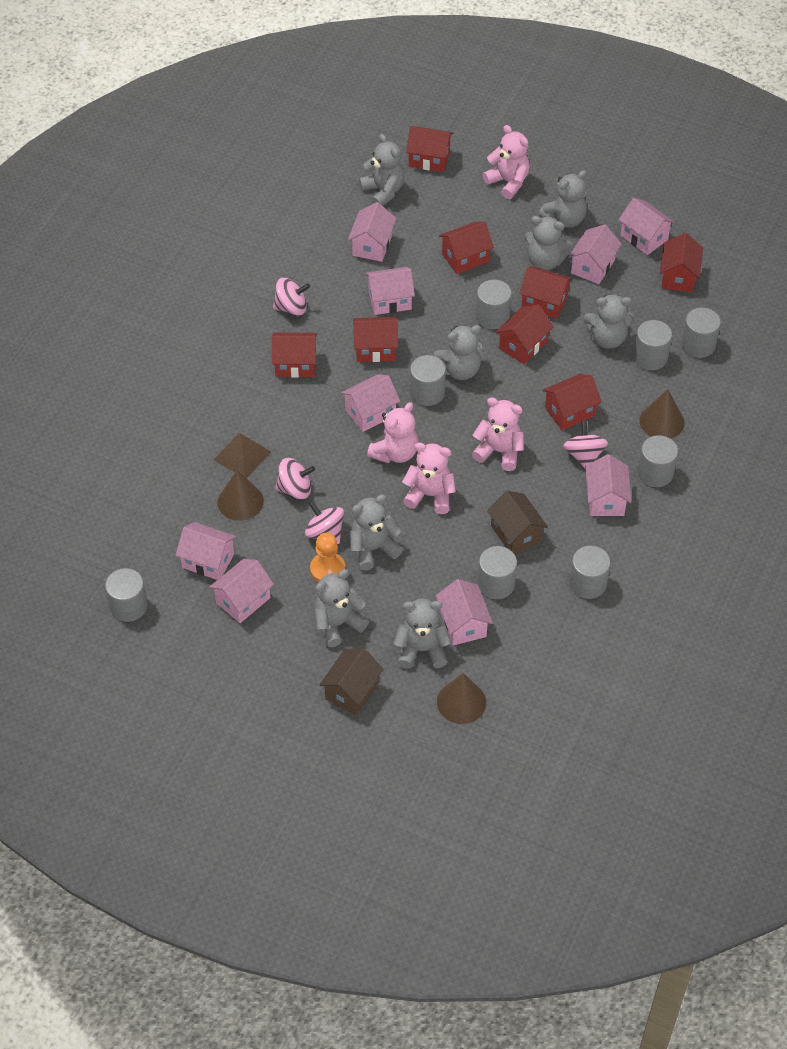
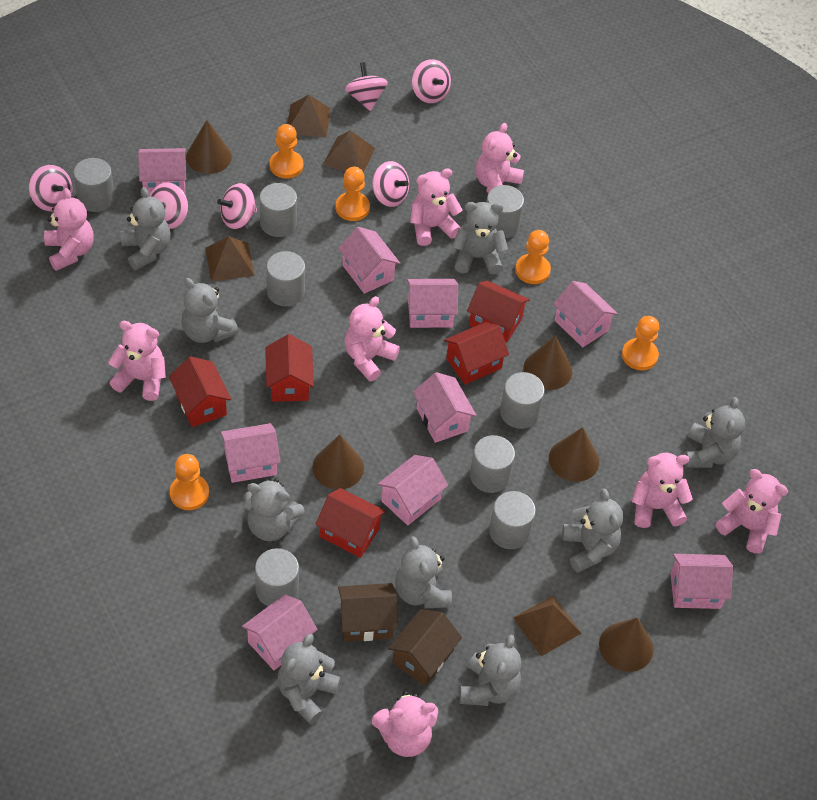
brown cone: [218,470,264,521] [437,673,486,724] [639,389,685,439] = 3 -> [186,120,232,174] [312,435,364,489] [523,336,572,390] [549,427,599,482] [599,618,654,672] = 5
brown pyramid: [214,433,271,478] = 1 -> [205,236,255,281] [287,95,331,138] [323,130,376,172] [513,596,582,656] = 4
grey teddy bear: [314,569,369,647] [350,494,403,571] [359,134,405,206] [393,598,451,669] [433,325,483,380] [525,216,573,270] [539,170,587,228] [583,294,635,349] = 8 -> [120,187,171,270] [181,278,239,343] [244,478,305,541] [277,634,341,724] [395,536,452,608] [452,202,508,275] [460,635,521,706] [562,489,623,573] [685,397,745,468] = 9
orange pawn: [310,533,345,582] = 1 -> [170,454,209,510] [269,124,303,179] [335,167,370,221] [515,230,551,284] [622,316,659,370] = 5
pink spinning top: [273,278,310,315] [275,458,315,499] [305,501,344,544] [563,420,608,468] = 4 -> [29,165,72,211] [150,182,188,229] [217,183,257,229] [345,62,388,111] [372,161,409,207] [412,59,451,103] = 6
pink teddy bear: [367,402,419,463] [402,443,456,514] [472,397,524,471] [482,125,530,199] = 4 -> [44,188,94,271] [108,321,166,401] [344,296,400,381] [372,691,438,757] [410,168,463,246] [476,123,524,193] [632,453,693,528] [716,469,788,554] = 8
red house: [272,333,317,378] [353,317,398,362] [406,126,453,172] [439,222,494,274] [496,304,554,364] [519,266,573,319] [542,374,602,430] [660,233,703,292] = 8 -> [169,356,231,427] [265,334,314,402] [315,488,386,558] [444,322,509,385] [467,281,530,343] = 5

